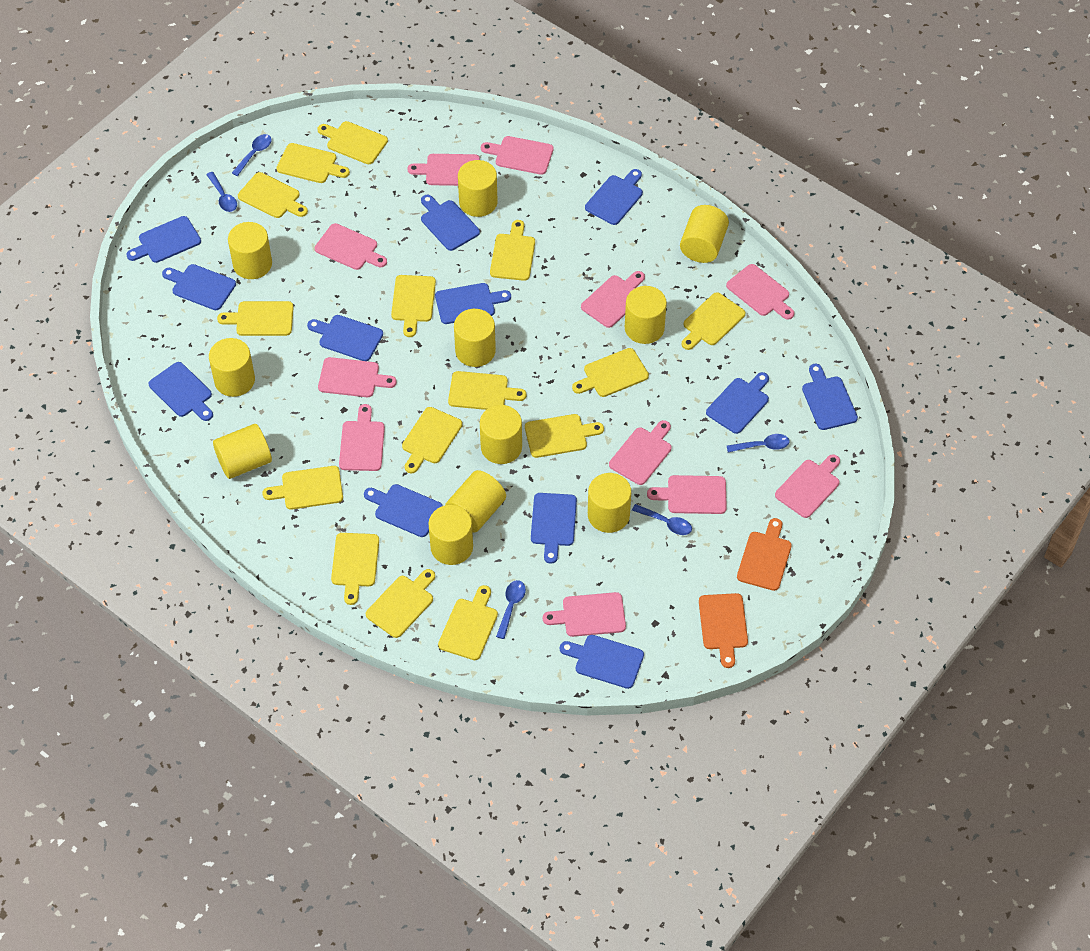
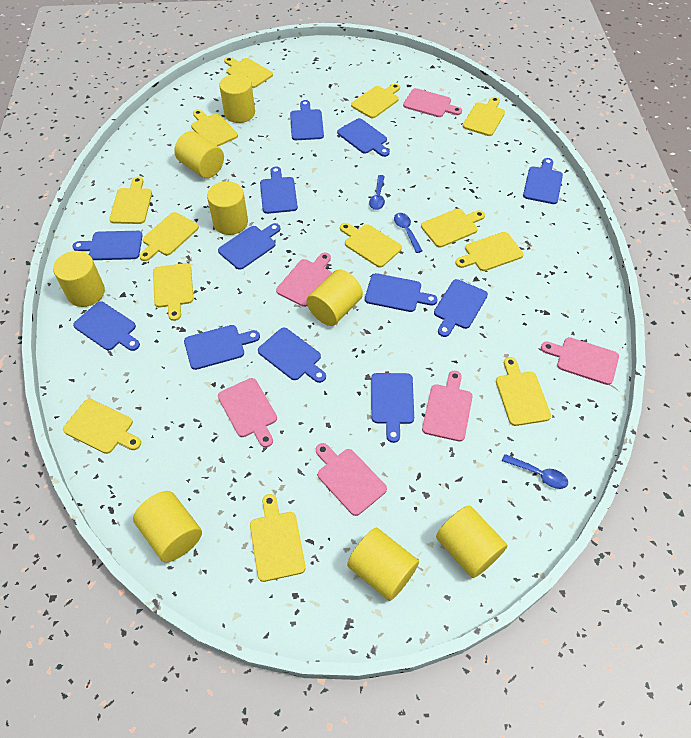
blue spoon: [206,172,237,212] [232,134,271,176] [496,580,526,639] [632,504,692,535] [727,434,790,452] = 5 -> [369,175,385,210] [394,213,422,253] [502,454,568,489] = 3
orange cutting board: [699,593,748,668] [737,518,792,591] = 2 -> none = 0
pink cutting board: [315,223,387,270] [318,357,397,397] [339,404,385,471] [407,154,480,186] [481,136,553,175] [543,592,626,637] [581,271,645,328] [609,420,671,485] [647,475,727,514] [726,264,794,320] [775,454,840,518] = 11 -> [218,378,277,447] [276,253,332,307] [316,443,387,516] [403,88,462,117] [422,371,473,442] [541,337,619,385] = 6
yellow cutting board: [217,301,293,336] [238,172,308,218] [262,466,343,510] [277,143,350,183] [317,121,388,164] [331,533,379,605] [366,569,435,638] [391,275,436,337] [402,407,462,473] [438,585,498,660] [448,371,526,410] [490,220,535,281] [525,414,604,458] [572,348,649,397] [682,292,746,350] = 15 -> [63,399,141,454] [110,176,152,224] [139,212,199,261] [153,263,193,321] [191,109,238,146] [224,57,273,88] [250,494,306,582] [340,223,402,268] [351,83,400,118] [421,209,485,248] [455,232,523,271] [463,97,505,136] [496,357,551,426] = 13
yellow cylinder: [209,338,255,397] [213,424,272,479] [228,222,272,279] [428,505,473,565] [445,470,506,533] [454,309,496,367] [458,160,498,217] [480,405,522,464] [588,473,631,533] [625,286,667,344] [680,205,729,263] = 11 -> [53,251,105,307] [133,491,202,562] [174,131,224,178] [207,181,248,235] [219,74,255,123] [307,270,363,326] [347,528,419,601] [436,505,508,578] = 8

